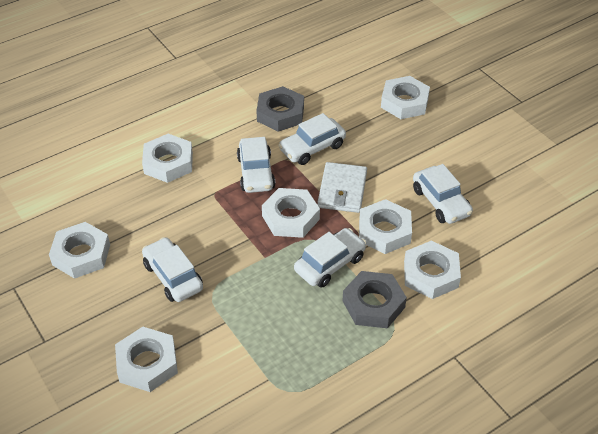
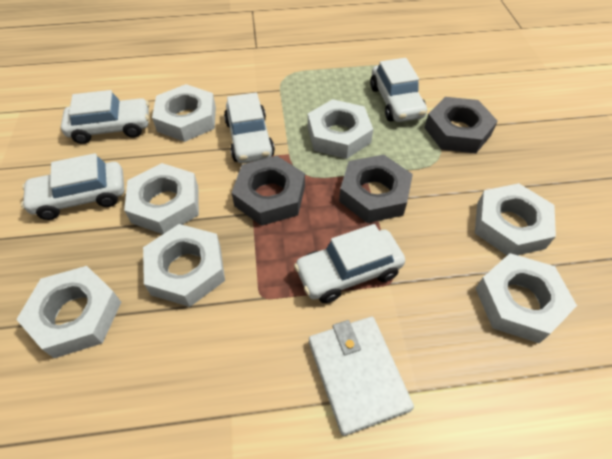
grey nut: [257,86,304,132] [343,271,407,328] = 2 -> [232,156,305,226] [339,155,413,223] [424,97,498,153] = 3

